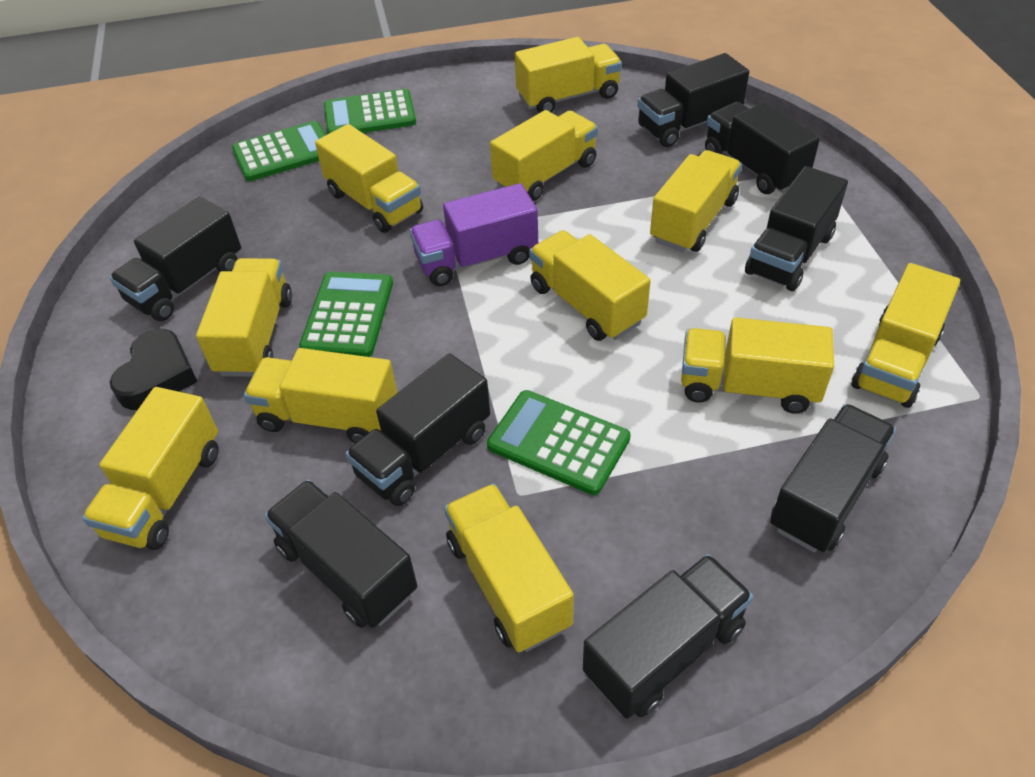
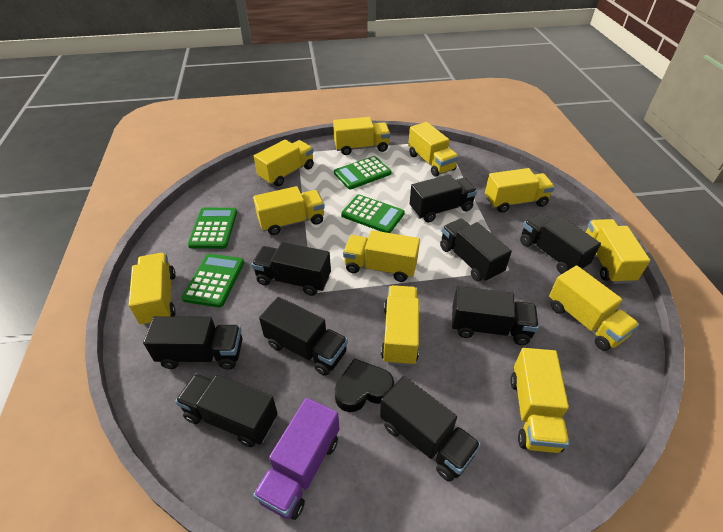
black truck: [109,197,241,321] [264,480,417,628] [345,353,490,506] [583,554,753,719] [638,53,749,147] [705,102,820,194] [745,166,848,291] [770,404,896,552] = 8 -> [143,316,243,370] [175,374,278,447] [252,242,331,296] [259,297,348,376] [380,376,481,482] [410,174,477,222] [440,218,512,282] [452,286,539,345] [520,213,601,274] = 9

